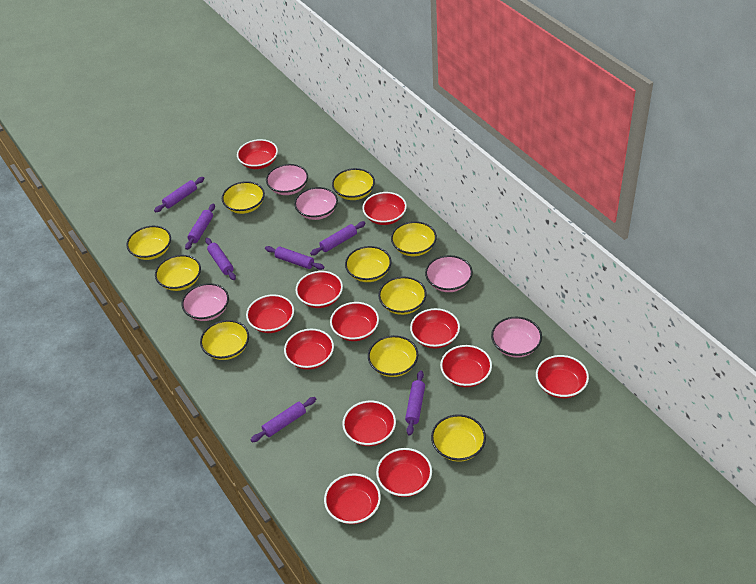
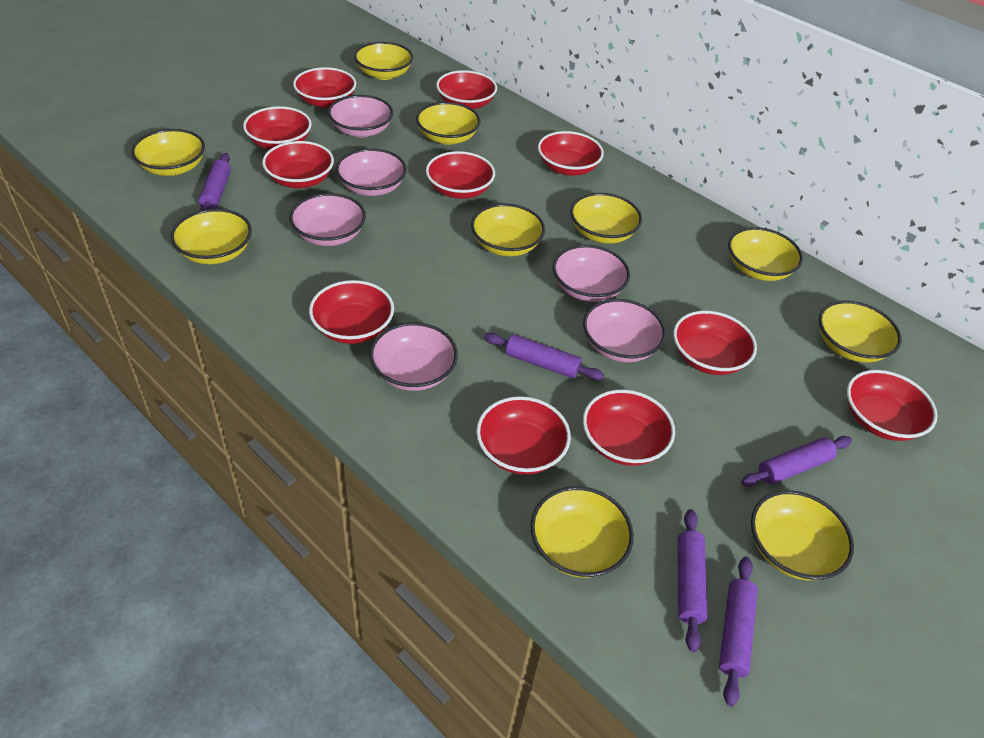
pink bowl: [181,283,229,321] [266,164,308,195] [294,187,338,220] [425,255,473,292] [491,317,542,358] = 5 -> [289,193,366,246] [328,95,393,138] [336,148,407,196] [370,322,458,391] [553,245,630,302] [583,299,666,362] = 6
purple rolling pin: [154,177,205,212] [185,204,215,250] [205,238,236,280] [251,397,316,442] [265,246,324,270] [310,221,366,255] [405,370,425,436] = 7 -> [198,153,231,211] [484,333,604,380] [678,509,707,652] [719,556,758,706] [741,436,852,487] = 5
red bowl: [237,139,278,169] [246,294,294,333] [284,329,334,370] [295,271,343,308] [324,474,381,524] [330,302,379,341] [342,401,396,446] [362,192,407,225] [376,448,432,497] [410,308,460,349] [440,345,492,387] [536,355,589,398] = 12 -> [243,106,312,149] [262,141,334,188] [293,67,356,108] [309,280,394,344] [426,151,495,199] [436,70,497,109] [476,396,571,475] [538,131,604,176] [583,390,675,466] [673,311,757,375] [847,370,937,441] = 11

